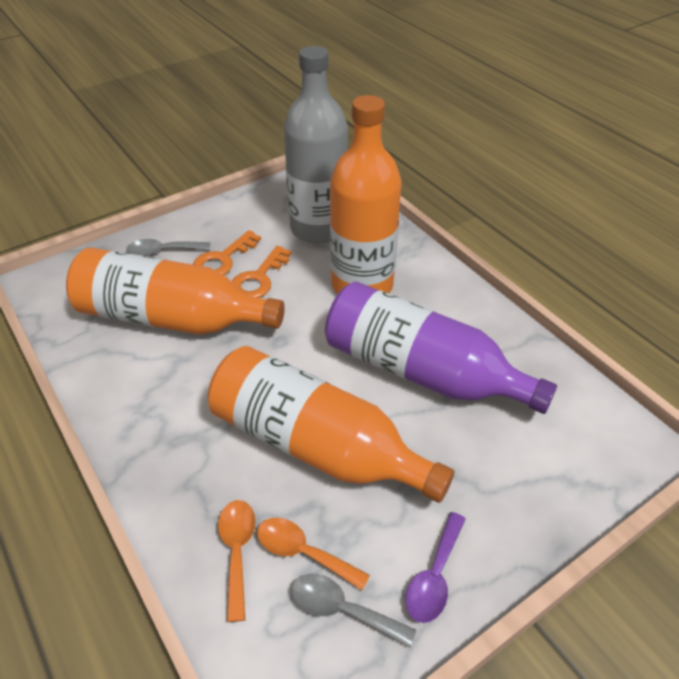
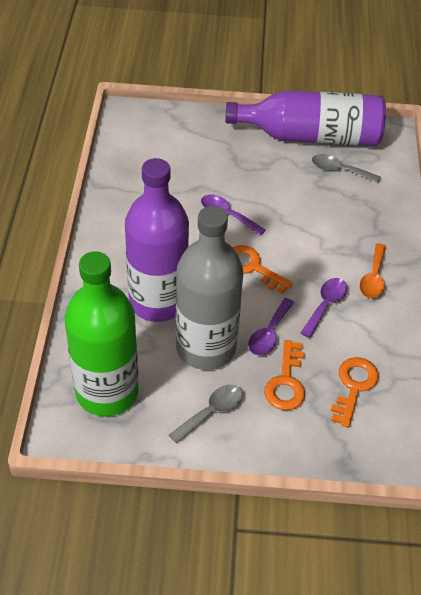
green bottle: none = 0 -> [65,251,139,416] = 1
orange bottle: [66,248,285,335] [208,346,454,503] [330,95,402,294] = 3 -> none = 0
orange key: [193,230,261,275] [231,246,292,298] = 2 -> [233,245,293,294] [264,340,305,410] [331,357,379,428] = 3
orange spoon: [218,500,256,622] [257,517,370,591] = 2 -> [360,243,386,299] = 1
purple bottle: [325,282,557,414] = 1 -> [125,158,189,322] [225,90,386,146] = 2
purple spoon: [405,512,466,623] = 1 -> [201,194,266,236] [248,298,294,356] [301,278,347,338] = 3

